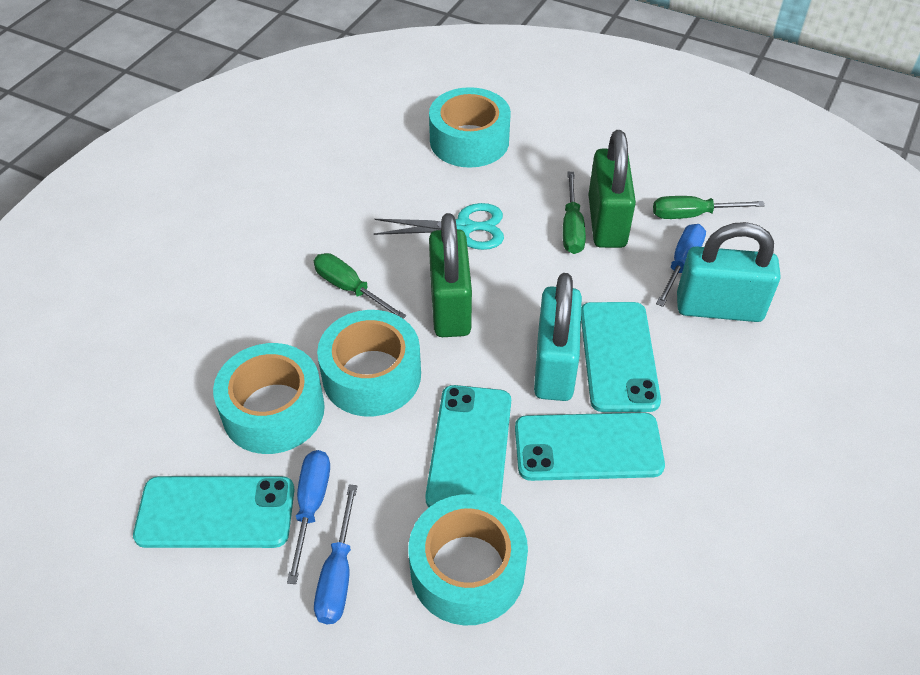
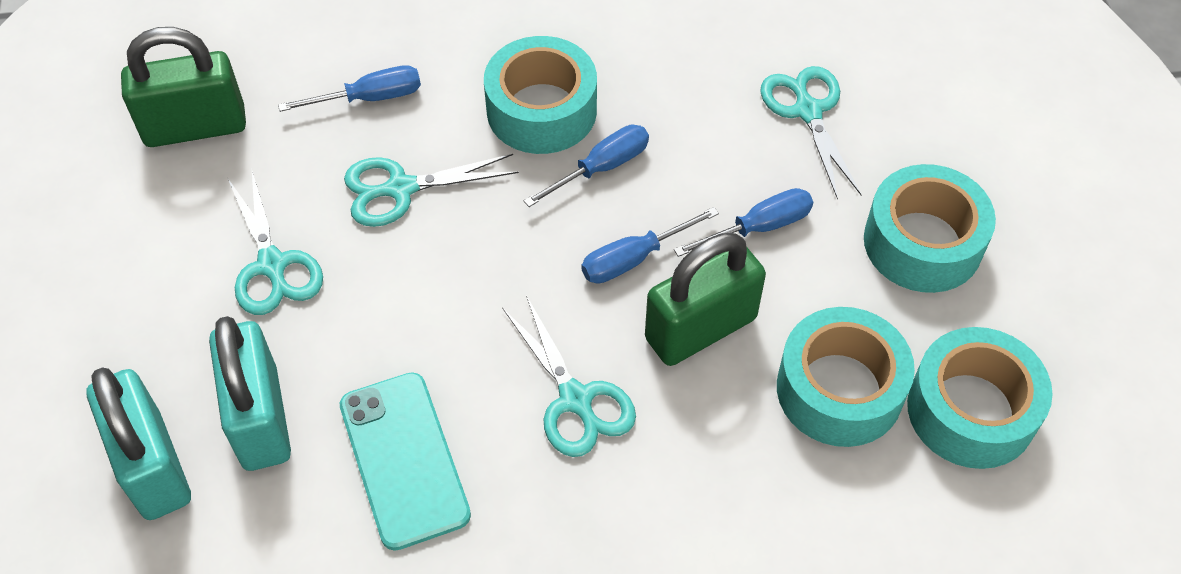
blue screwdriver: [287,450,330,584] [314,485,357,624] [656,224,706,307] = 3 -> [278,65,421,112] [524,125,649,207] [581,207,719,284] [674,188,813,257] = 4
green screwdriver: [314,253,406,319] [563,172,586,254] [653,196,765,219] = 3 -> none = 0
turquoise phone: [133,476,295,548] [425,385,511,507] [515,412,665,481] [581,302,661,412] = 4 -> [340,372,471,551] = 1
turquoise scissors: [374,203,504,250] = 1 -> [228,171,323,315] [344,154,519,227] [502,295,636,457] [760,66,862,200] = 4

